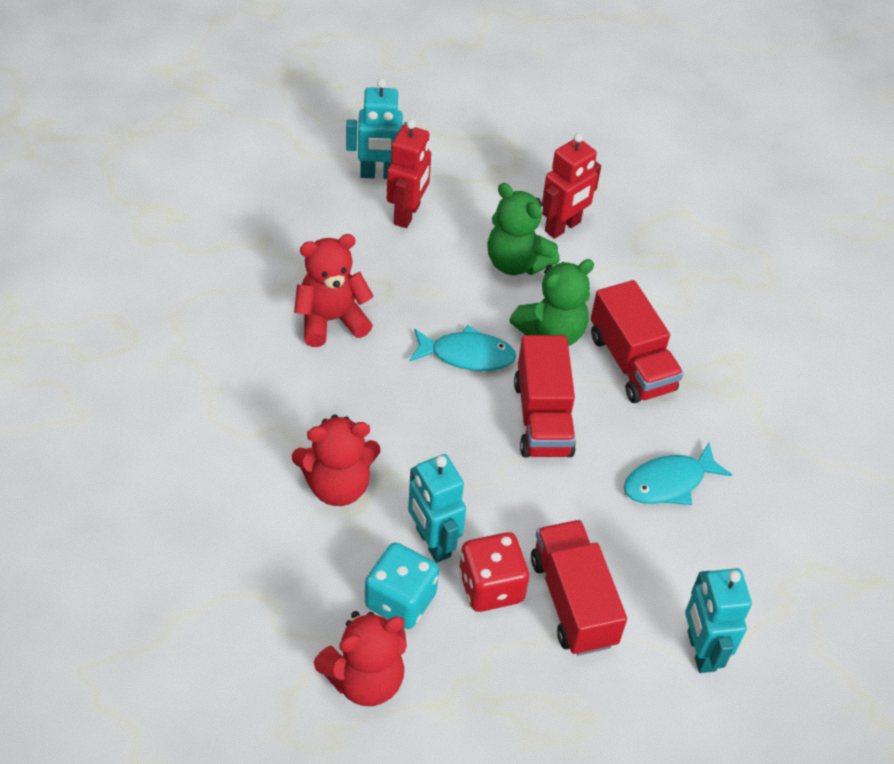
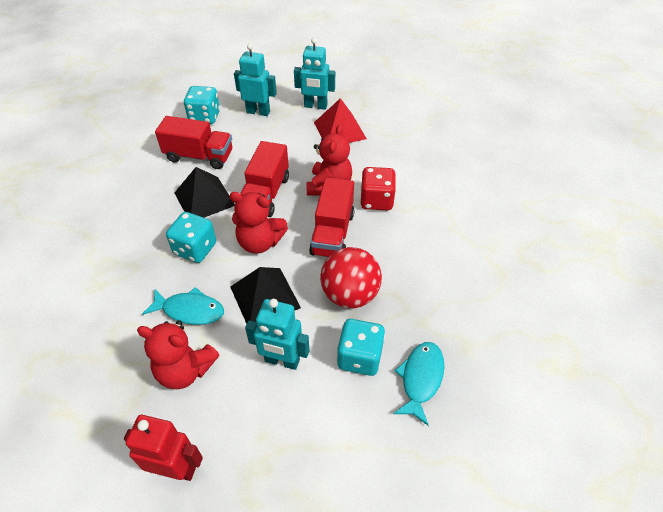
black pyramid: none = 0 -> [174,167,235,218] [230,267,301,324] = 2
green teddy bear: [487,183,560,275] [510,259,594,346] = 2 -> none = 0
red ball: none = 0 -> [320,247,382,308] = 1
red pyramid: none = 0 -> [314,98,367,143] = 1
red robot: [387,119,431,228] [542,133,601,239] = 2 -> [124,415,203,481] = 1
turquoise dice: [365,542,439,629] = 1 -> [166,212,216,263] [184,86,220,124] [337,319,385,376] = 3

